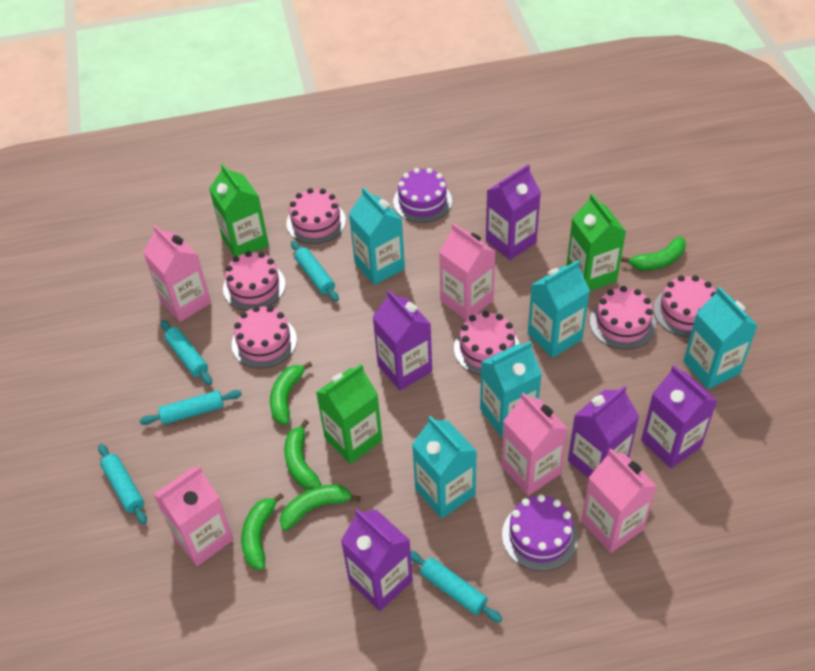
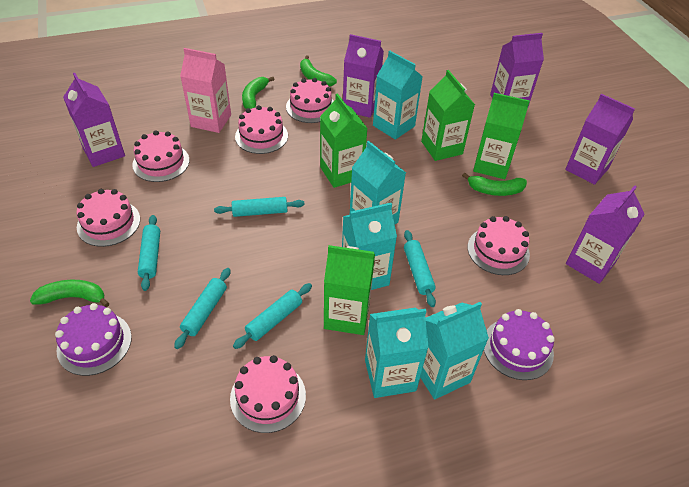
green banana: [241,493,284,570] [270,362,312,425] [280,485,361,531] [284,420,321,490] [621,236,686,271] = 5 -> [30,280,109,307] [242,77,275,109] [300,55,337,86] [462,173,527,196] = 4
green carton: [209,163,269,257] [316,364,382,464] [567,194,626,291] = 3 -> [320,93,368,188] [324,245,375,335] [421,70,475,161] [473,93,530,179] = 4
pink carton: [143,225,211,322] [153,466,234,566] [439,223,496,320] [501,392,568,496] [581,449,657,553] = 5 -> [180,48,231,133] = 1

